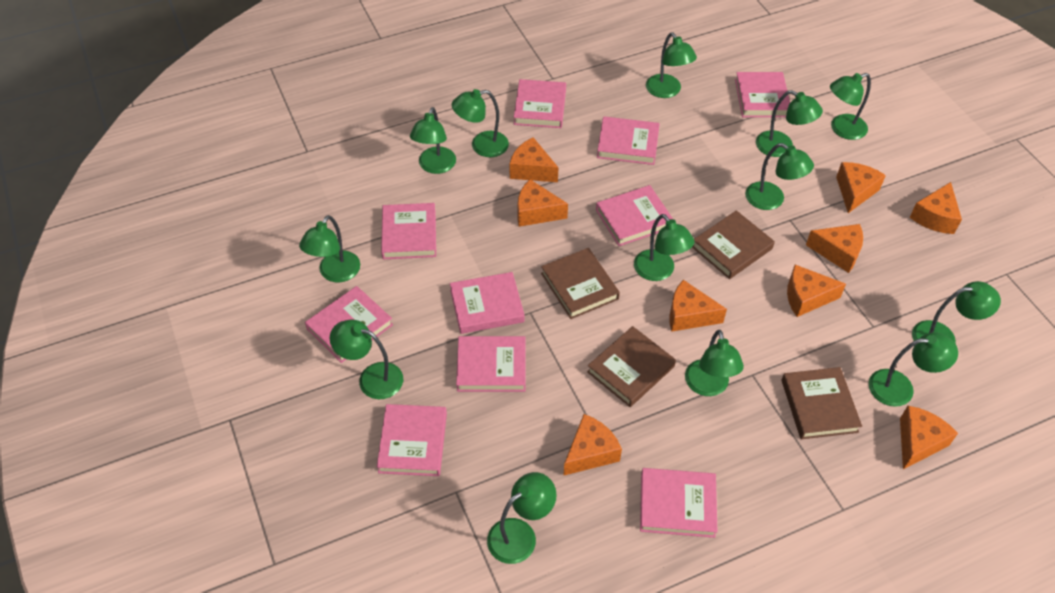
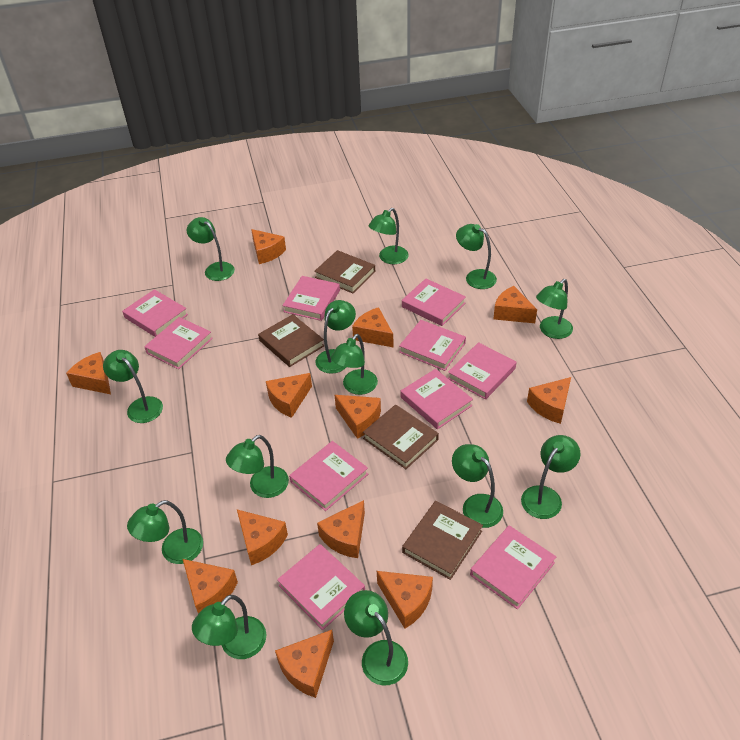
orange cheese: [510,137,559,182] [518,179,568,227] [563,414,622,476] [670,280,727,332] [787,265,846,317] [806,224,863,273] [836,162,886,213] [900,406,958,469] [910,182,962,234] = 9 -> [66,352,111,394] [183,559,238,614] [237,510,288,565] [251,229,286,264] [266,373,312,418] [275,630,334,698] [317,500,365,558] [335,395,381,439] [352,307,394,348] [377,571,433,629] [493,286,537,323] [527,377,571,424] = 12

